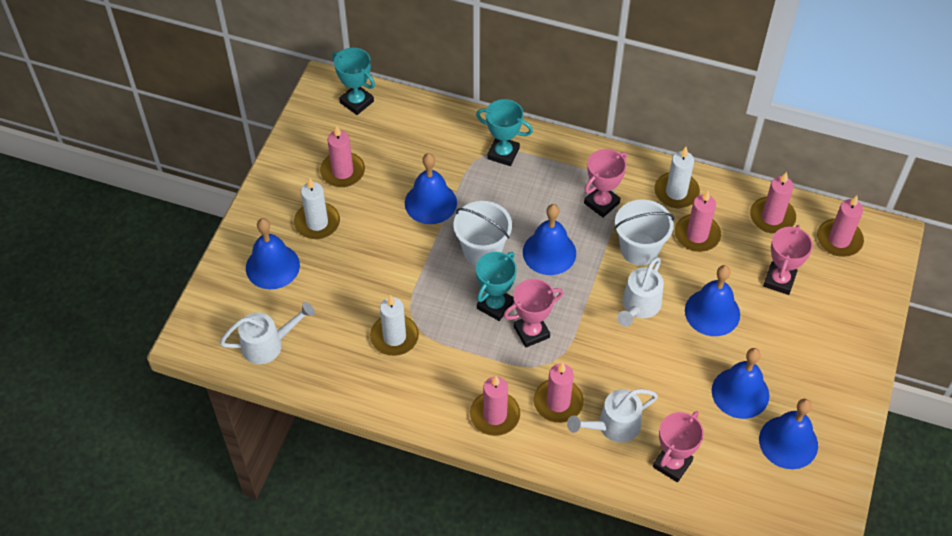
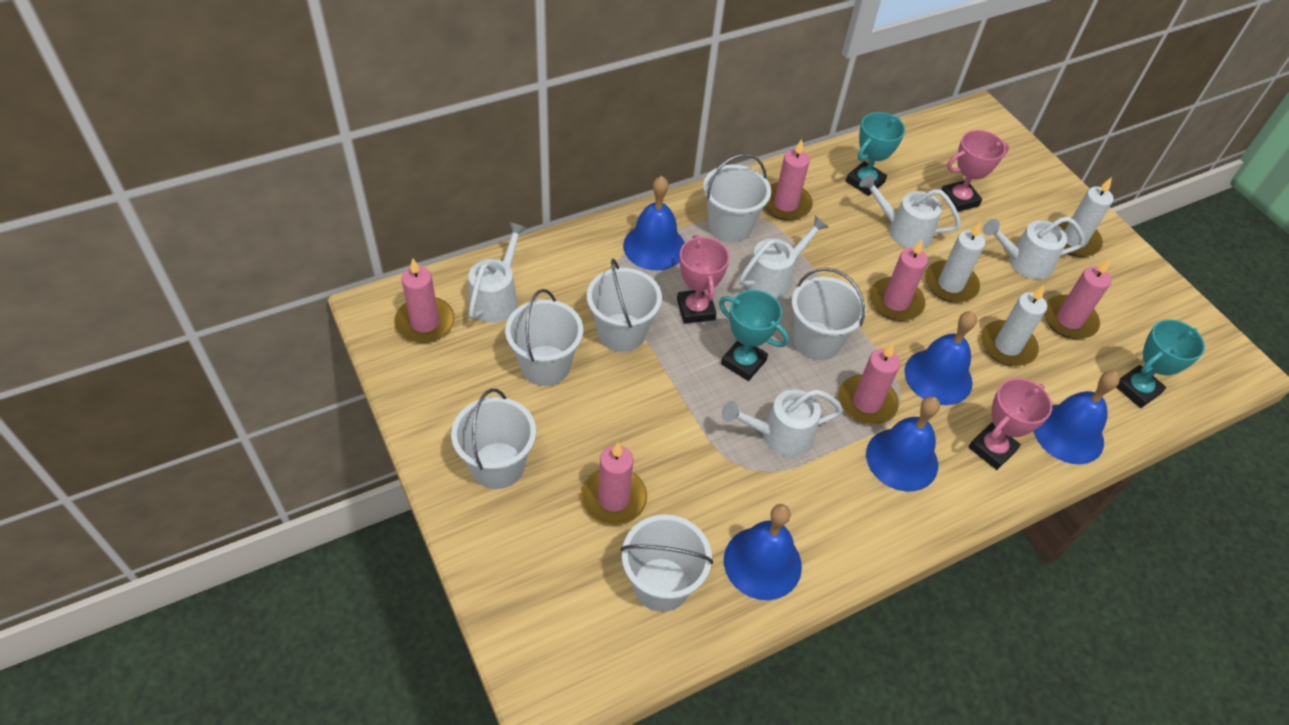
blue bell: [246,218,300,289] [405,153,457,224] [523,204,576,275] [685,265,740,336] [712,348,769,419] [759,399,818,469] = 6 -> [623,176,685,270] [724,504,802,600] [866,396,940,491] [904,311,977,405] [1034,371,1120,464] = 5
pink trophy: [504,279,563,348] [584,149,627,218] [653,411,704,482] [763,225,813,295] = 4 -> [677,235,730,324] [941,130,1009,212] [969,378,1052,470] = 3
white bucket: [453,201,512,266] [614,199,674,265] = 2 -> [451,389,536,489] [505,289,583,386] [587,259,662,352] [620,515,713,612] [703,153,771,242] [791,268,866,360] = 6
white watering can: [220,302,315,364] [567,389,658,443] [617,257,664,327] = 3 -> [468,222,527,322] [722,389,843,457] [739,215,828,299] [859,174,961,248] [983,216,1085,279] = 5

